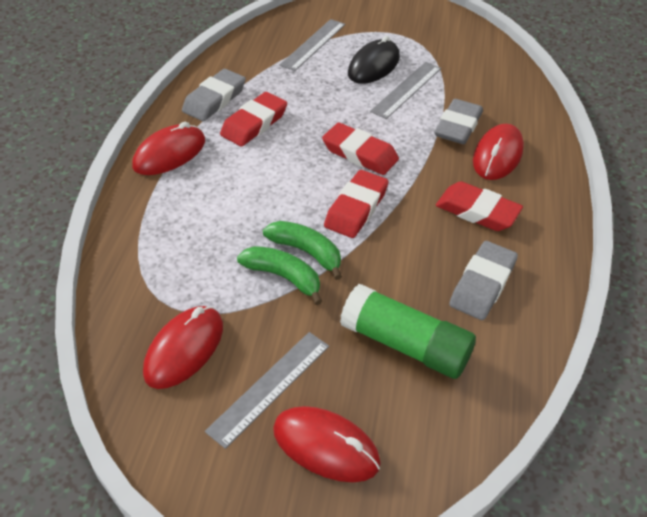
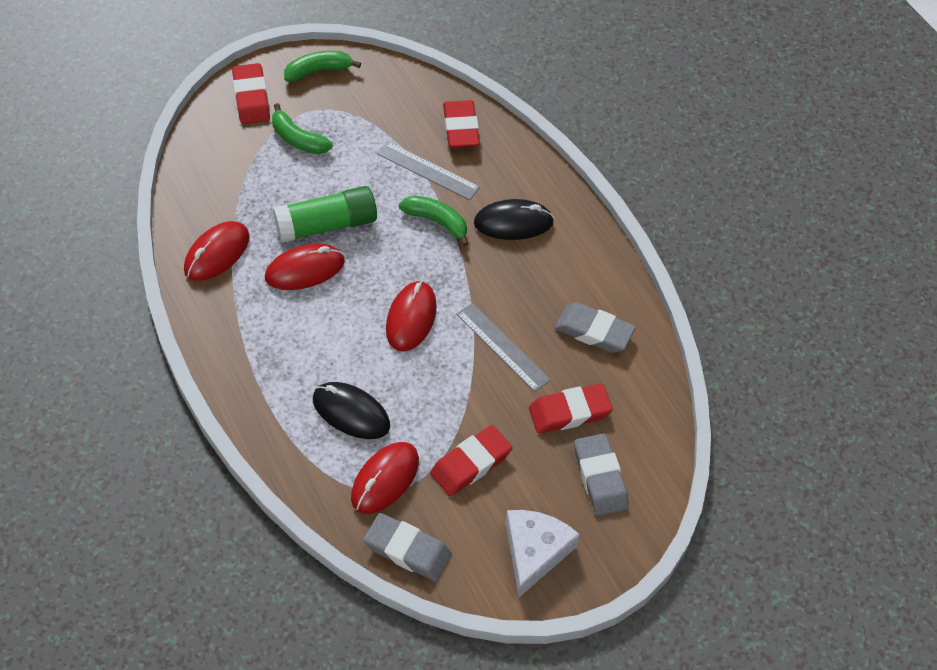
black mouse: [348,36,400,84] = 1 -> [313,382,390,439] [474,199,554,240] = 2
green banana: [237,246,322,305] [263,221,342,280] = 2 -> [272,103,333,154] [284,51,361,82] [399,196,469,247] = 3
grey ruler: [205,332,329,449] [279,19,345,71] [370,62,441,119] = 3 -> [377,141,480,200] [456,303,551,392] = 2
white cheese: none = 0 -> [506,510,580,597] = 1

